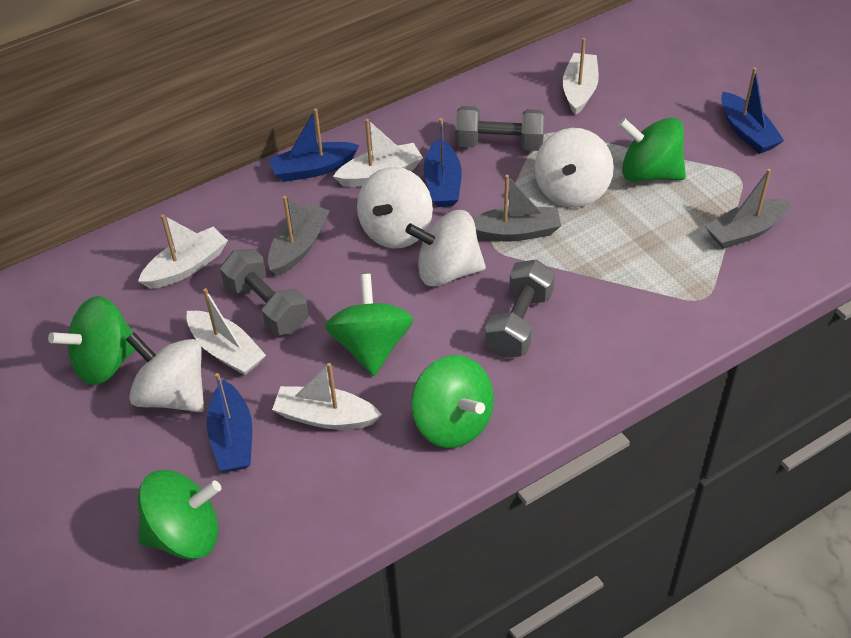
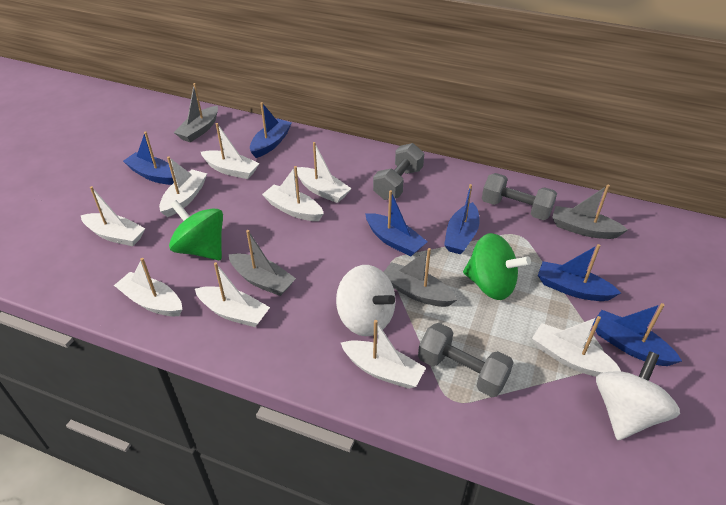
blue boat: [207,373,252,472] [269,108,359,182] [424,118,462,207] [721,67,784,154] = 4 -> [123,132,174,185] [250,102,292,158] [365,190,428,256] [444,184,480,254] [538,244,621,301] [593,303,682,366] = 6
green spinning top: [48,296,135,385] [138,470,221,559] [325,274,413,376] [411,355,494,448] [618,117,686,182] = 5 -> [169,200,223,260] [463,233,531,300] = 2
grey boat: [268,196,330,276] [472,175,561,242] [705,169,791,249] = 3 -> [174,83,218,143] [228,230,296,296] [383,248,457,307] [552,185,628,239] = 4
white boat: [138,214,228,289] [187,288,266,375] [272,363,382,430] [333,119,423,187] [563,38,599,115] = 5 -> [81,186,145,246] [114,258,182,316] [159,157,207,217] [195,262,270,327] [201,123,259,179] [262,166,324,221] [297,142,352,203] [341,320,426,389] [532,316,622,377] = 9
white spinning top: [126,332,204,412] [357,167,433,248] [405,210,486,287] [534,128,614,208] = 4 -> [336,265,396,336] [596,351,680,440] = 2

